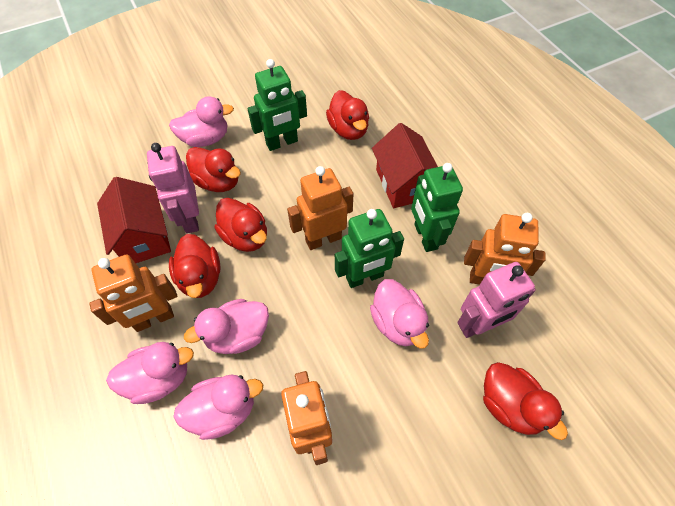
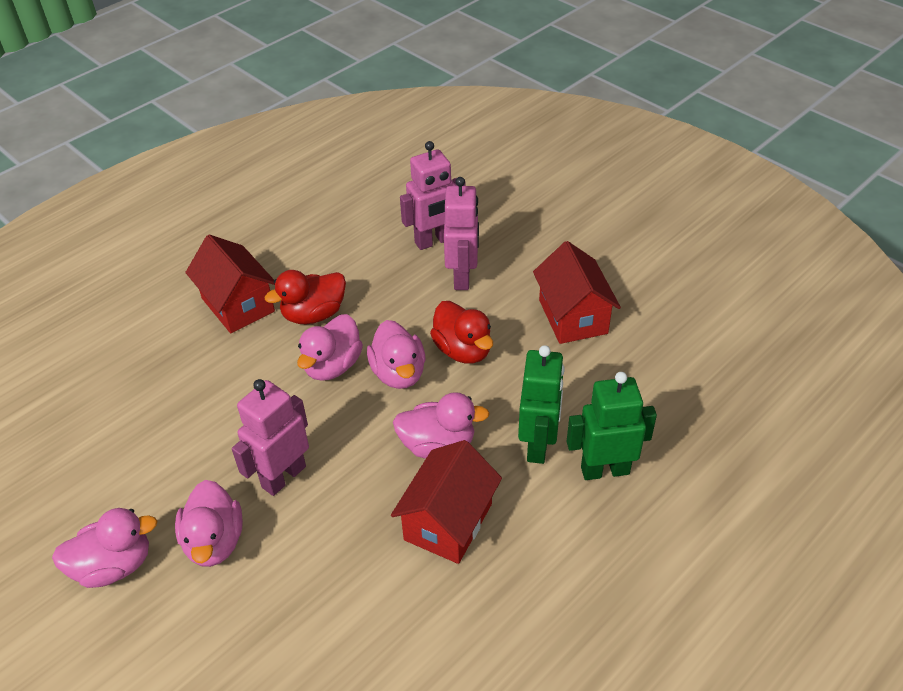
green robot: [248,59,307,151] [335,209,404,288] [411,163,463,252] = 3 -> [518,345,565,464] [567,372,657,480] = 2
orange robot: [89,254,177,332] [281,371,332,465] [287,166,353,250] [464,213,546,285] = 4 -> none = 0
pink robot: [147,143,199,234] [457,262,536,338] = 2 -> [232,379,309,496] [400,141,466,250] [444,177,479,290] = 3
red duck: [169,234,221,298] [186,147,241,192] [214,198,267,252] [326,90,369,140] [483,362,568,440] = 5 -> [265,270,346,324] [430,301,493,364] = 2
red house: [97,177,171,263] [372,123,438,208] = 2 -> [185,234,275,333] [391,440,502,564] [533,241,621,344] = 3

